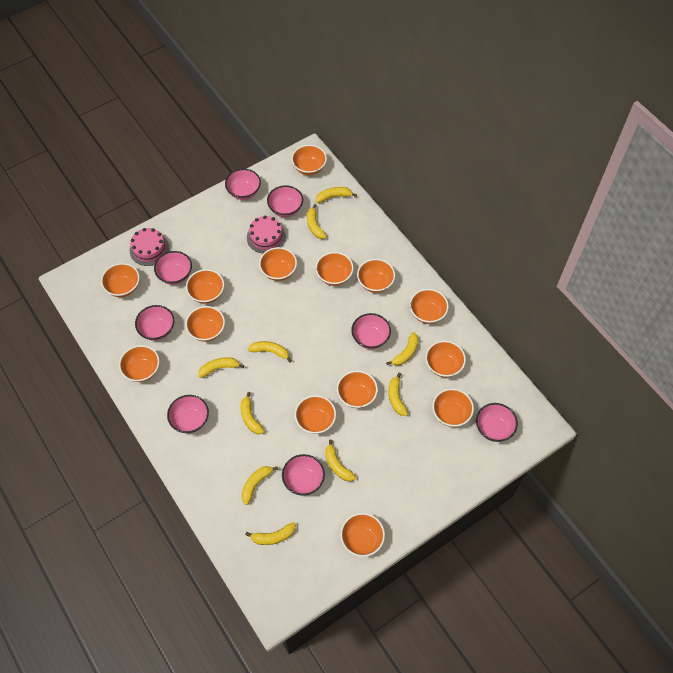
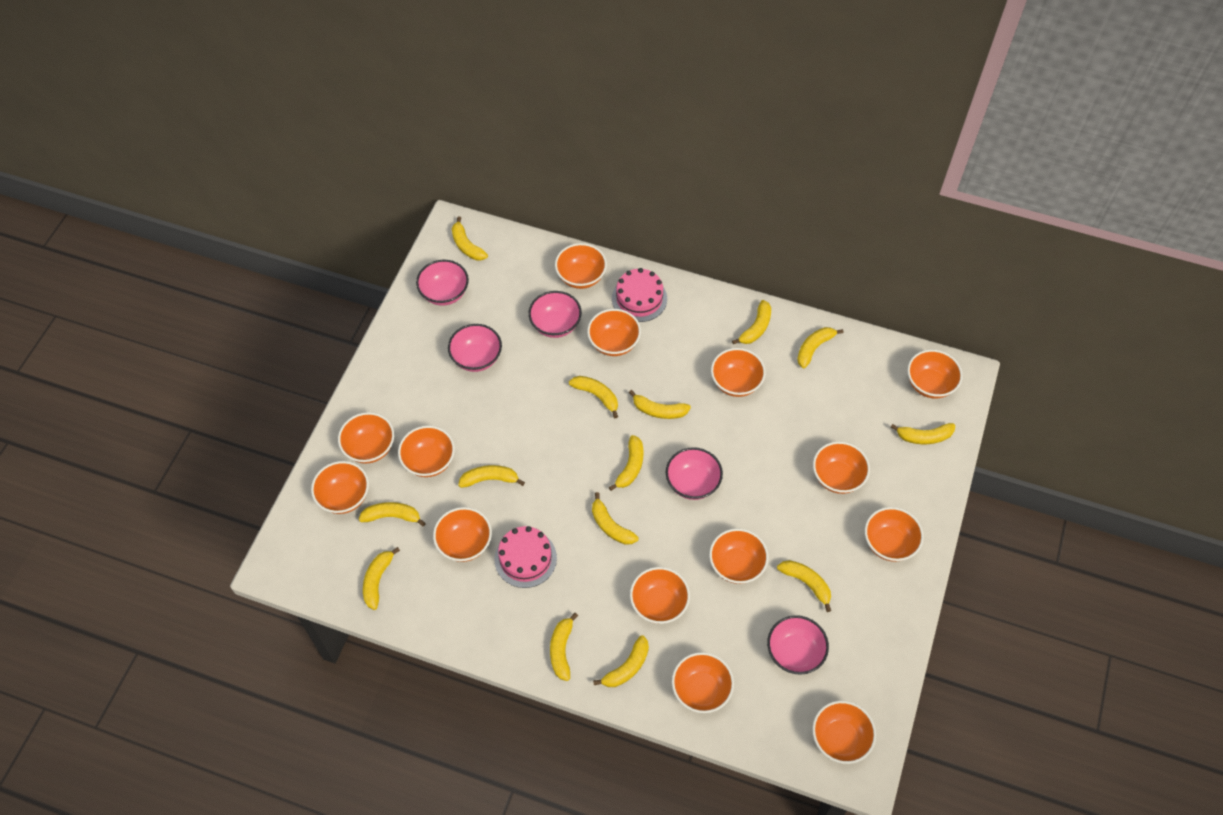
pink bowl: [135,305,174,341] [154,251,192,285] [167,395,209,434] [225,169,261,200] [267,185,303,217] [282,454,325,496] [351,313,391,349] [476,403,518,442] = 8 -> [416,260,469,306] [448,324,502,372] [528,291,582,338] [666,447,723,500] [767,615,829,675] = 5
yellow banana: [198,357,244,378] [240,392,264,435] [241,466,278,505] [245,522,296,545] [248,341,292,363] [307,204,327,239] [316,187,357,203] [325,439,356,482] [386,332,419,366] [388,372,408,416] = 10 -> [359,502,426,527] [363,547,400,610] [452,216,488,260] [458,465,525,488] [550,613,578,681] [569,376,618,418] [592,492,639,545] [593,635,649,687] [609,435,644,491] [629,390,691,419] [732,300,771,344] [777,560,831,612] [797,327,844,368] [891,423,955,444] = 14

